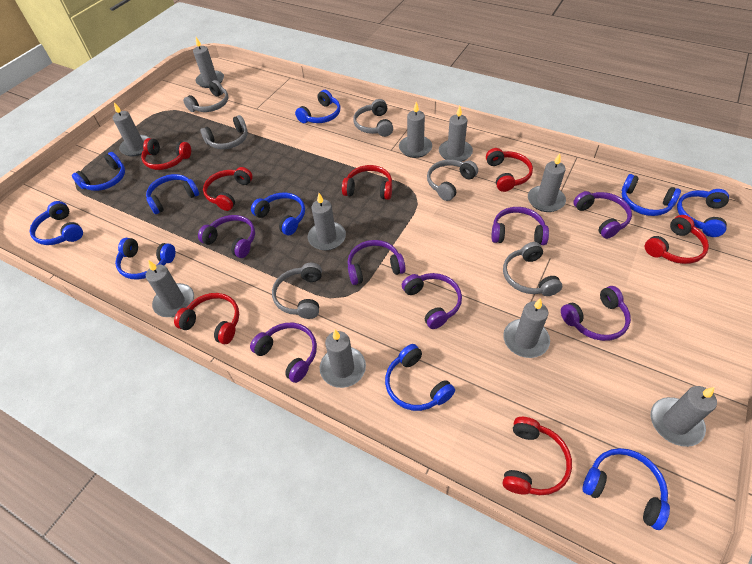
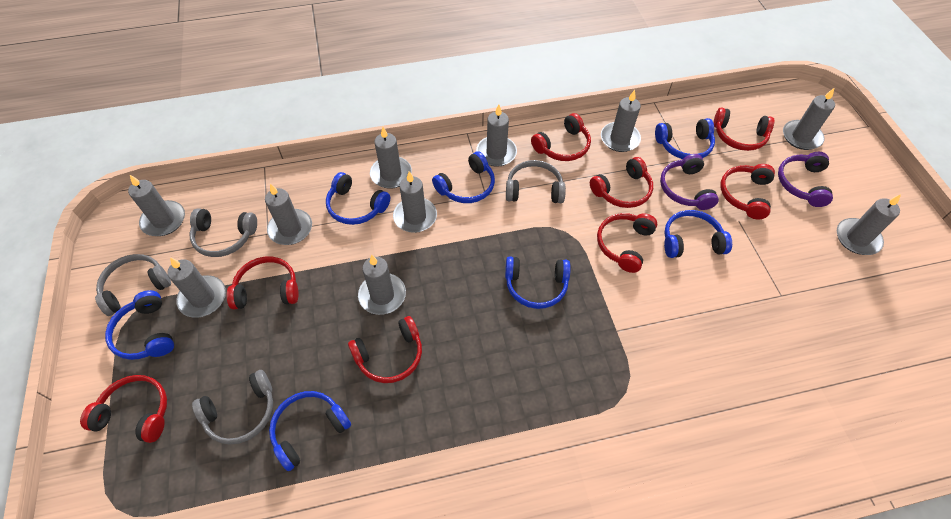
blue headphones: [30,201,83,245] [72,152,125,191] [115,238,175,279] [146,174,199,214] [251,193,305,235] [295,90,340,123] [385,344,455,411] [583,448,670,530] [622,174,681,216] [677,189,729,237] = 10 -> [105,290,174,360] [269,391,351,471] [326,172,390,225] [432,151,495,203] [505,257,571,309] [655,118,715,159] [664,210,732,258] = 7
grey headphones: [183,80,228,112] [200,115,248,149] [272,263,322,319] [353,99,393,137] [427,160,478,201] [503,242,562,296] = 6 -> [95,254,171,316] [189,208,257,257] [192,370,273,445] [506,160,566,203] = 4
purple headphones: [198,215,255,258] [250,323,317,383] [348,240,406,285] [402,273,462,329] [492,207,549,245] [561,286,631,341] [573,191,632,239] = 7 -> [660,154,719,210] [778,152,833,207] = 2
red headphones: [141,138,191,170] [174,293,239,344] [203,167,253,211] [342,165,392,200] [486,148,533,192] [503,417,572,495] [645,215,709,264] = 7 -> [80,375,167,443] [227,256,299,310] [348,316,422,383] [531,113,591,161] [590,157,653,208] [597,213,657,273] [714,107,774,151] [720,164,775,220] = 8

